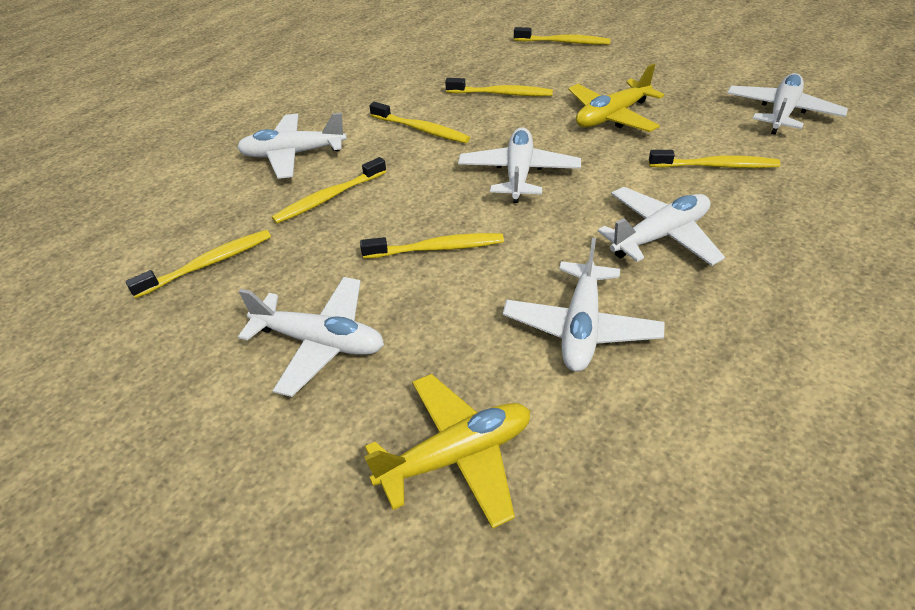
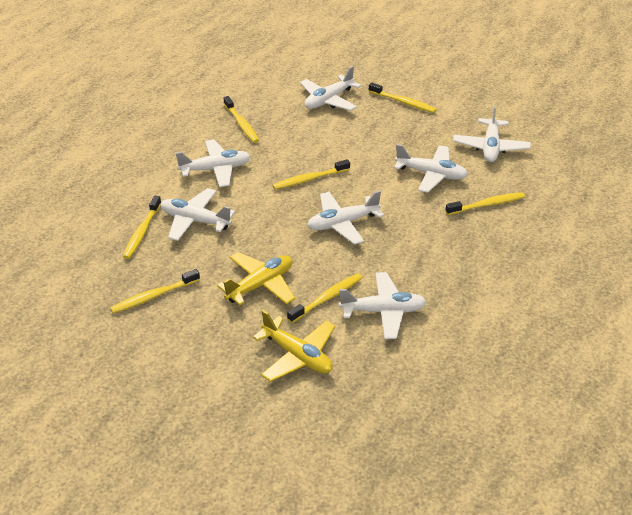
white plane: [237,113,347,179] [238,277,384,397] [458,127,581,203] [503,238,665,372] [598,187,725,266] [727,73,848,135] = 6 -> [161,188,235,241] [176,139,251,187] [300,66,361,111] [307,191,384,245] [339,272,426,339] [394,144,468,193] [453,105,531,162] = 7

